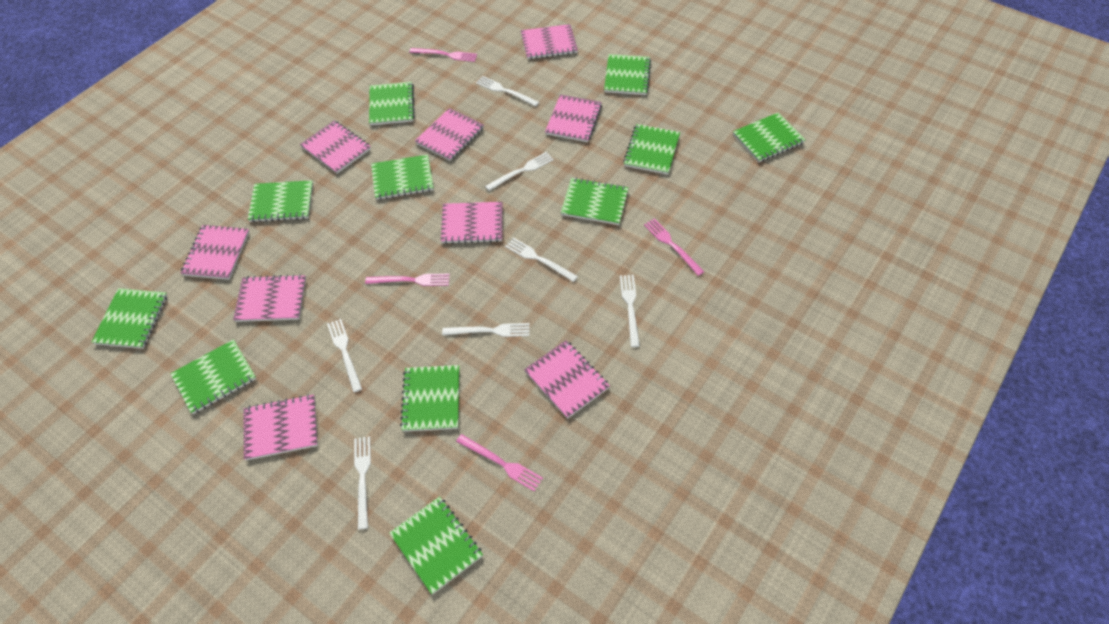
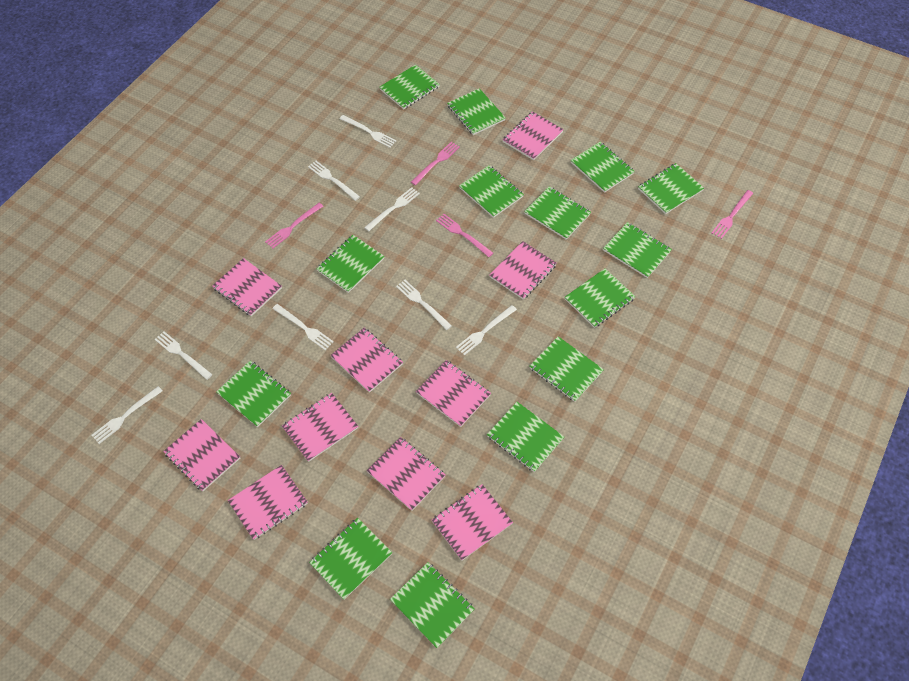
green notebook: [92,288,167,349] [170,339,256,414] [248,180,313,222] [369,82,415,125] [371,154,434,200] [389,496,483,595] [400,365,459,432] [561,178,629,225] [604,54,651,95] [623,124,680,175] [733,112,805,162] = 11 -> [216,360,291,427] [309,518,392,600] [316,235,384,293] [379,65,440,109] [390,562,475,648] [447,88,506,135] [459,165,524,218] [487,402,564,472] [524,187,591,240] [530,336,604,402] [565,269,636,328] [571,142,635,193] [603,222,672,278] [638,163,704,214] = 14
pink notebook: [181,225,249,280] [233,275,306,322] [243,394,318,460] [300,121,371,174] [415,108,484,161] [441,202,502,244] [521,24,578,59] [524,340,610,419] [545,94,602,142] = 9 -> [163,419,240,491] [212,258,282,316] [228,465,308,540] [282,393,358,462] [330,328,403,393] [367,437,445,511] [416,360,491,427] [432,484,513,561] [490,241,557,300] [502,111,564,160] = 10
white fork: [327,319,362,392] [354,436,371,530] [442,323,530,337] [476,76,539,107] [485,152,554,191] [505,238,578,282] [620,275,640,347] = 7 -> [92,386,162,444] [155,331,213,380] [272,304,334,350] [308,161,360,201] [340,115,396,148] [364,187,420,231] [396,280,452,330] [456,305,517,355] = 8

